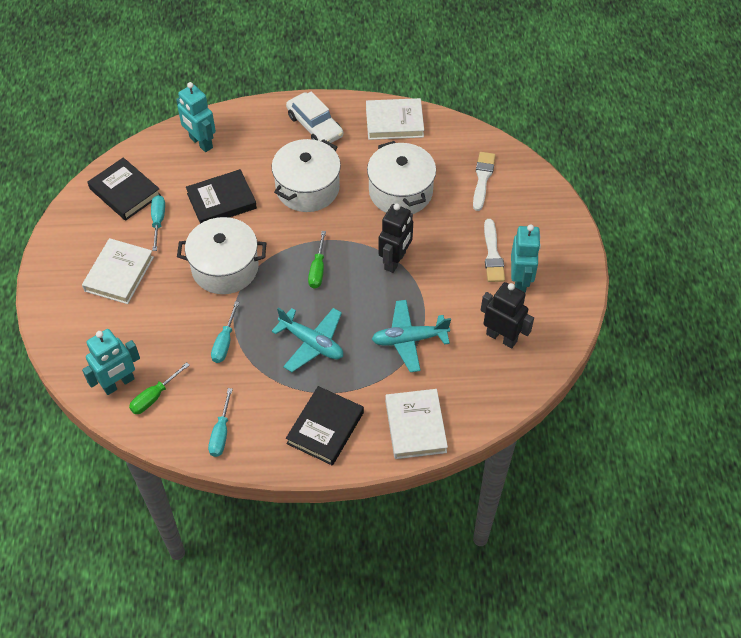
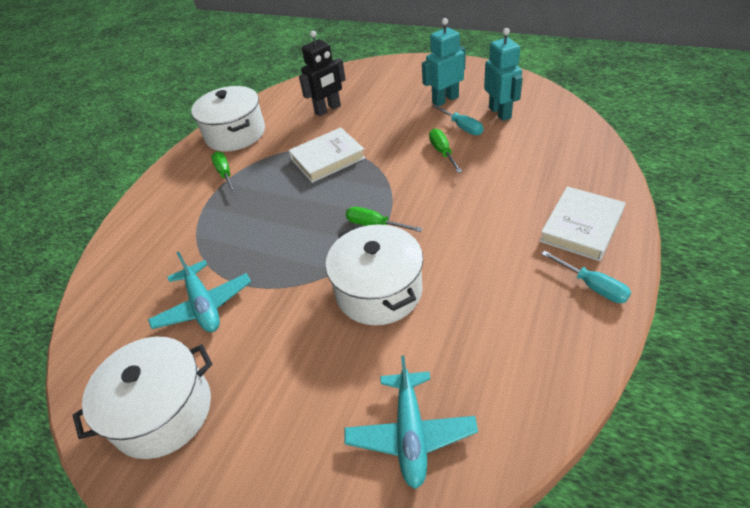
black book: [88,157,161,221] [186,169,257,224] [286,386,364,466] = 3 -> none = 0
black robot: [378,203,413,273] [481,282,534,348] = 2 -> [299,31,346,116] = 1
green screwdriver: [129,362,190,414] [308,231,326,289] = 2 -> [211,151,236,194] [346,207,423,232] [429,129,462,173] = 3
turquoise robot: [82,329,140,395] [176,82,216,152] [511,224,541,293] = 3 -> [422,18,466,106] [484,28,523,121] = 2
turquoise screwdriver: [151,195,165,251] [208,388,233,457] [211,301,239,363] = 3 -> [432,104,483,135] [541,250,631,303] = 2
white book: [82,238,154,304] [366,98,424,140] [385,389,448,459] = 3 -> [288,127,366,183] [540,186,625,261] = 2
white brush: [473,152,496,211] [484,219,505,282] = 2 -> none = 0
white car: [286,91,343,143] = 1 -> none = 0

